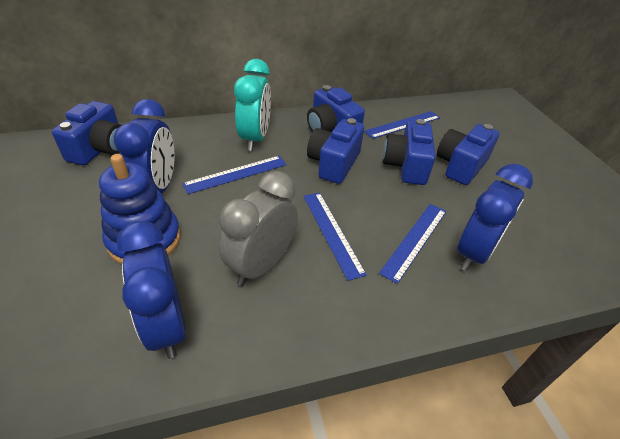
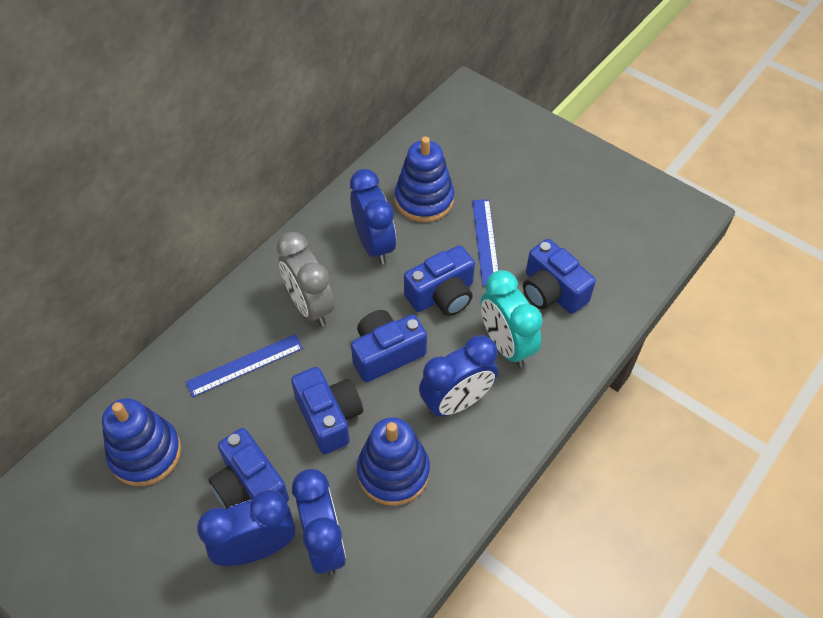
blue clock: [114,99,175,193] [117,221,186,359] [457,164,533,271] = 3 -> [197,490,295,566] [292,469,346,575] [350,169,396,265] [419,335,498,417] = 4
blue ruler: [182,156,286,194] [303,192,367,281] [364,111,440,139] [379,204,446,284] = 4 -> [186,334,303,397] [472,199,498,286] = 2
blue stacking toy: [99,154,181,264] = 1 -> [102,398,181,486] [357,417,430,506] [395,136,454,222] = 3

